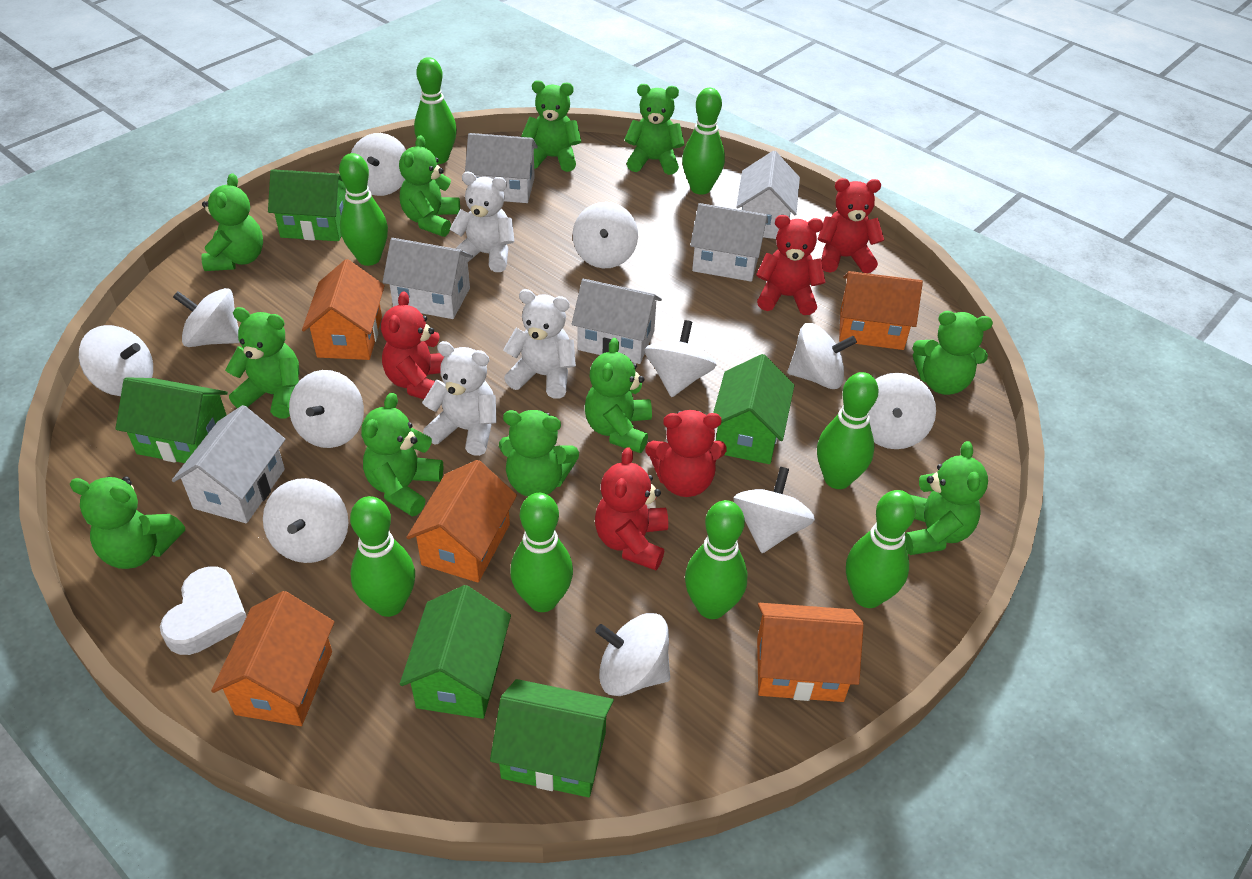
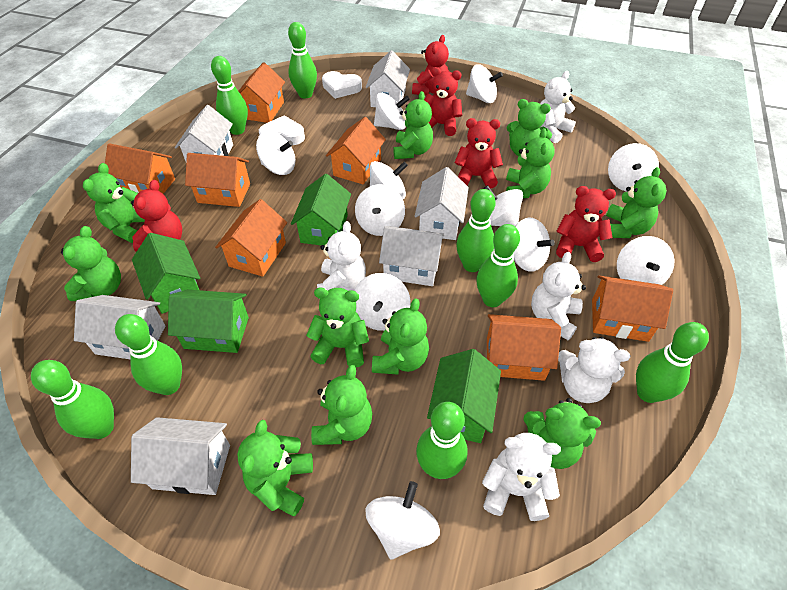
green house: [115,377,228,463] [268,169,346,241] [400,585,511,719] [490,679,614,797] [713,354,794,464] = 5 -> [132,233,200,314] [168,290,249,353] [291,174,351,245] [427,349,501,443] = 4
orange house: [211,591,334,726] [302,259,385,360] [406,460,517,583] [757,603,864,702] [839,271,923,350] = 5 -> [105,143,175,194] [185,153,250,207] [215,199,287,277] [239,62,285,123] [326,117,386,184] [487,314,561,381] [592,275,673,342] = 7
white heart: [160,566,247,655] = 1 -> [259,115,305,145] [322,71,362,99] = 2
white teddy bear: [422,341,497,456] [449,172,514,272] [503,289,576,399] = 3 -> [317,221,366,291] [482,433,561,521] [531,252,586,341] [540,71,576,143] [558,337,630,403] = 5

